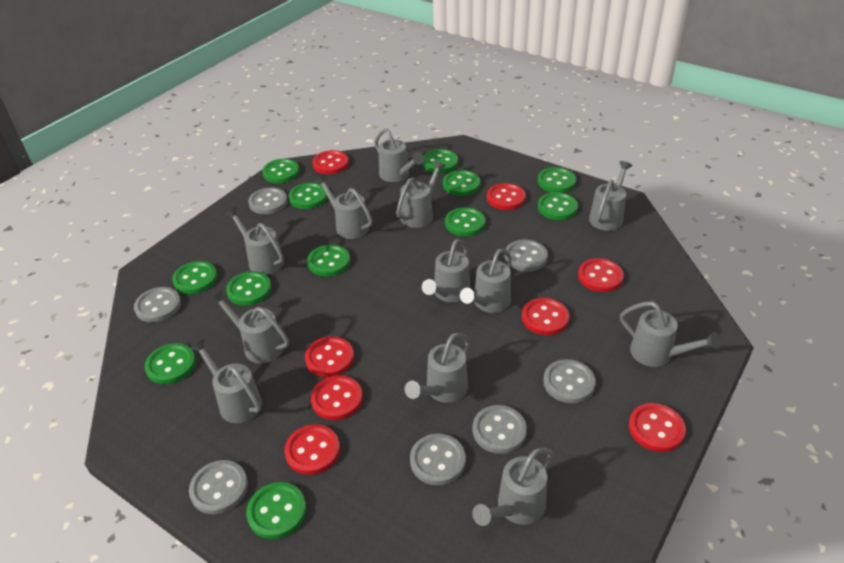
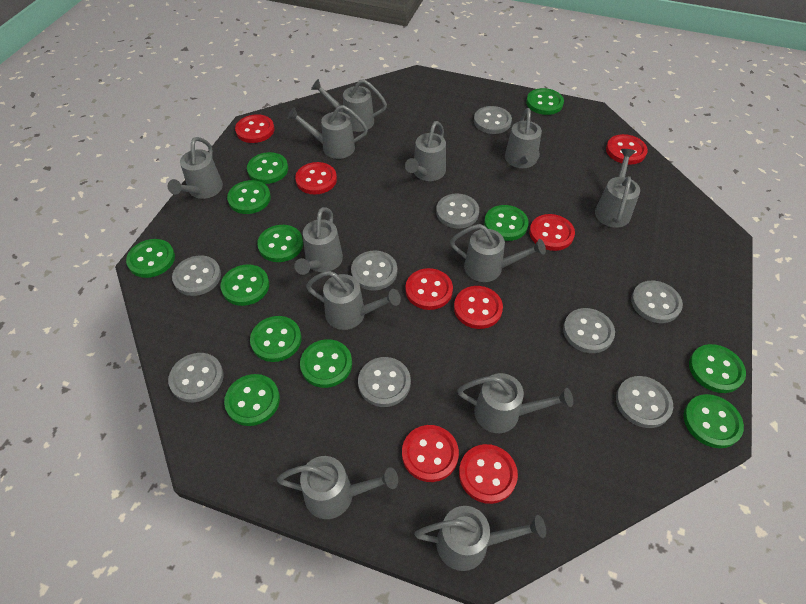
grey button: [134,287,181,322] [189,460,248,514] [248,187,288,214] [410,434,466,485] [473,405,527,454] [505,239,548,272] [543,359,596,403] = 7 -> [168,353,224,402] [172,255,221,296] [351,251,397,291] [358,357,411,407] [436,194,479,229] [474,106,512,134] [563,308,615,353] [616,376,673,428] [631,281,683,323] = 9

